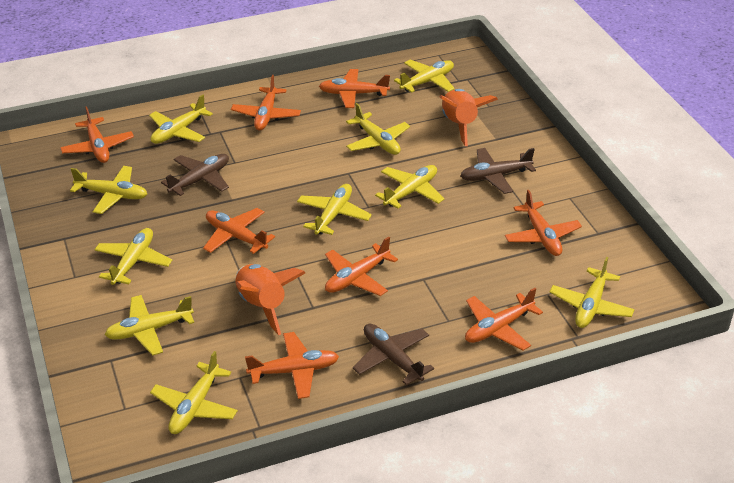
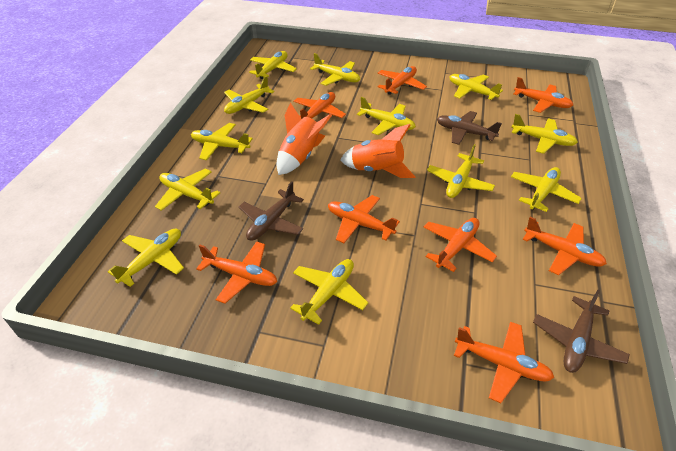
yellow plane: [70,166,147,214] [94,228,172,285] [105,295,194,356] [149,95,213,144] [150,351,238,434] [297,184,372,235] [346,103,410,155] [375,165,444,209] [394,60,455,93] [550,257,635,328] = 10 -> [108,229,184,287] [155,168,220,211] [191,123,253,160] [224,76,274,114] [249,51,297,79] [290,259,368,325] [310,53,360,86] [357,97,416,135] [427,144,495,198] [449,74,503,100] [511,167,582,212] [512,114,578,154] = 12

